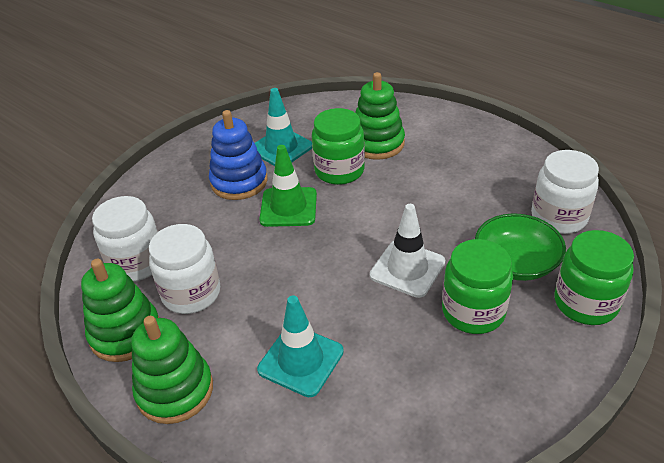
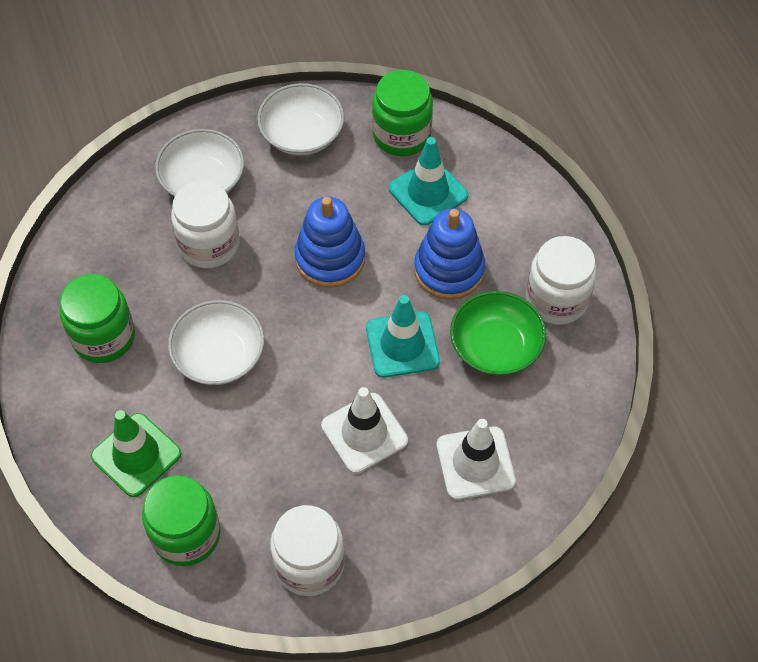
blue stacking toy: [209,110,267,200] = 1 -> [295,197,365,288] [414,209,485,300] = 2
green stacking toy: [81,259,159,362] [131,316,213,424] [355,72,405,160] = 3 -> none = 0
white bowl: none = 0 -> [155,129,244,197] [168,300,264,385] [257,83,344,155] = 3
white traffic cone: [370,204,445,298] = 1 -> [321,387,408,474] [437,419,516,500] = 2

